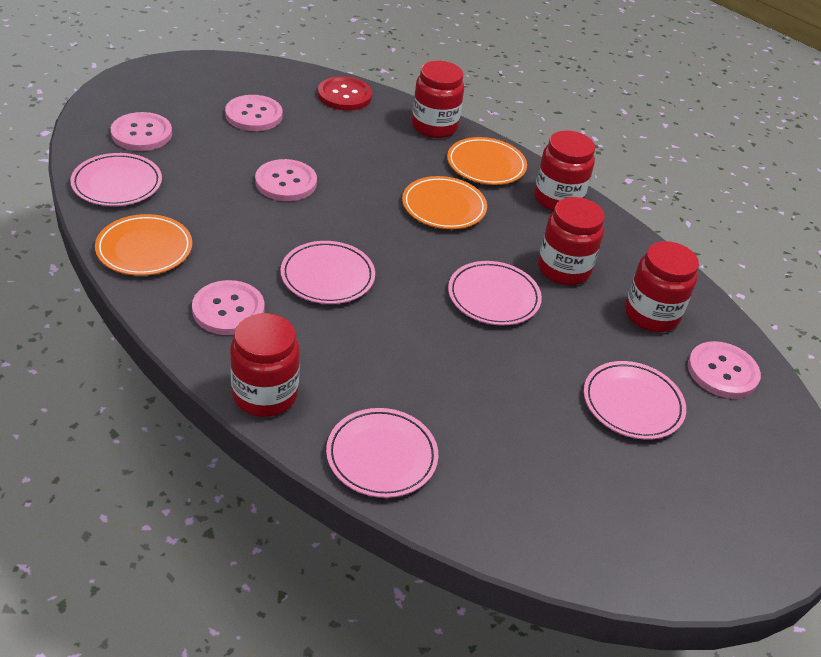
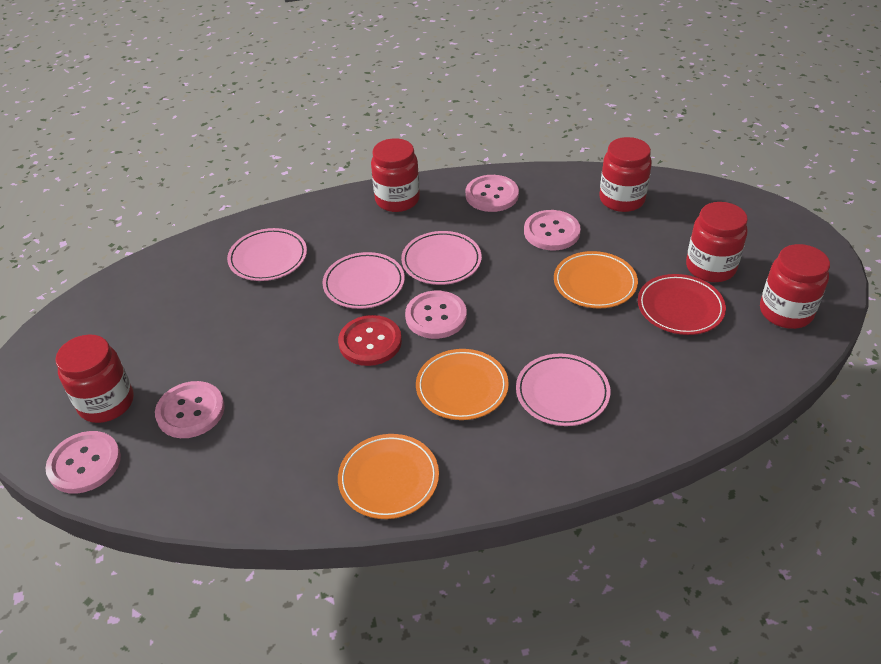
pink plate: [70,153,162,206] [281,241,375,304] [326,408,438,498] [448,261,542,326] [584,361,686,440] = 5 -> [227,228,307,281] [322,252,405,309] [401,231,482,285] [516,354,610,426] = 4
red plate: none = 0 -> [638,274,726,335] = 1

